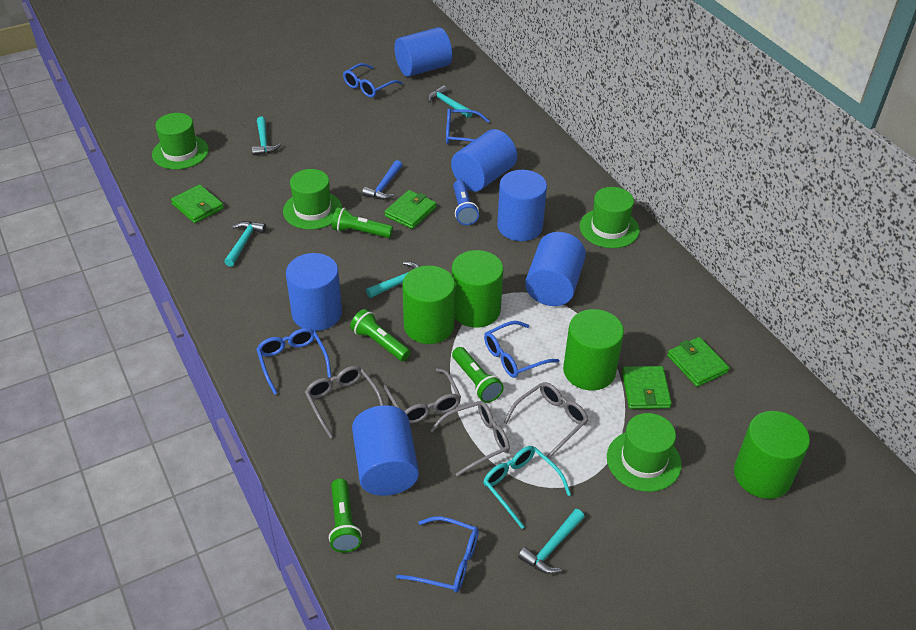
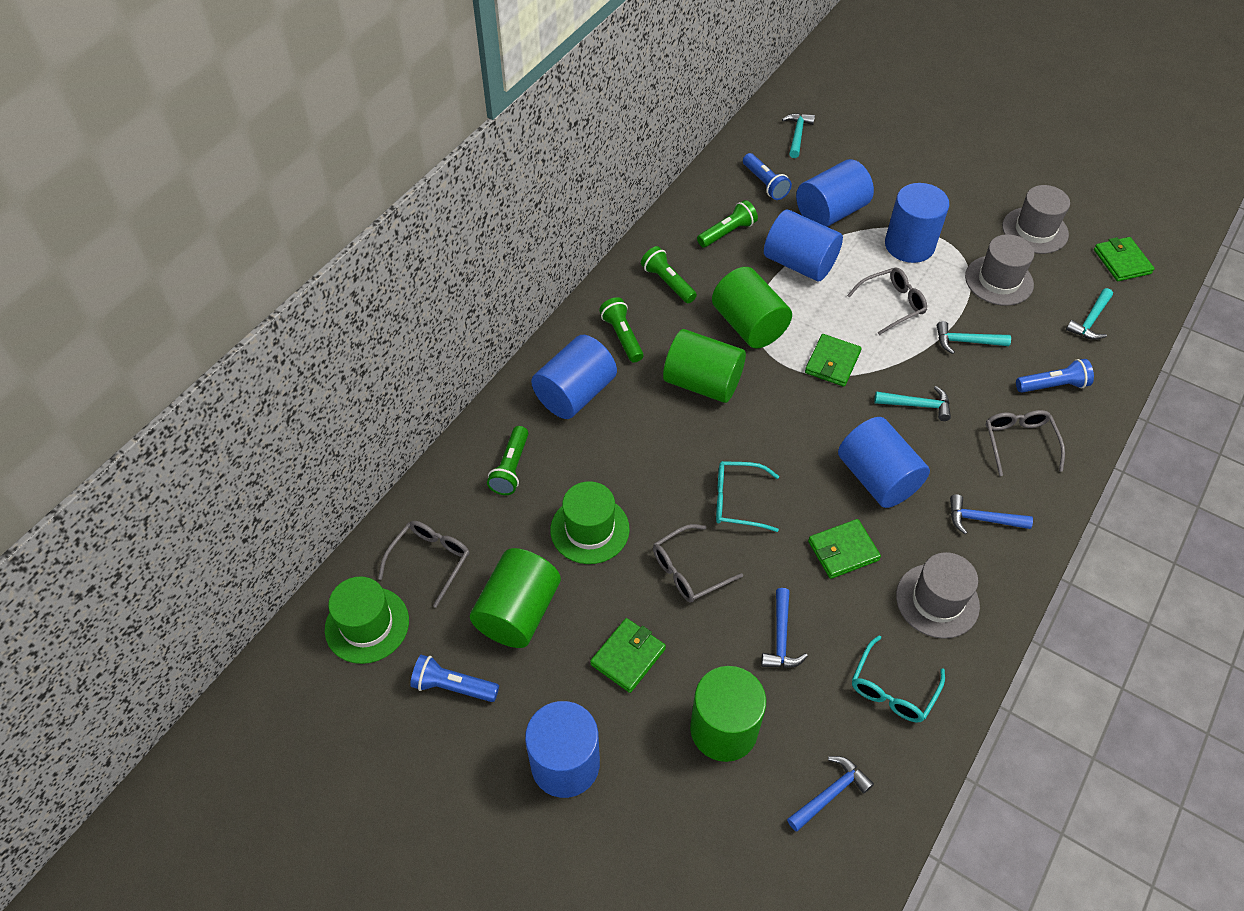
blue flashlight: [453,180,479,225] = 1 -> [410,655,499,702] [743,153,792,200] [1016,359,1094,393] = 3
blue glasses: [256,328,332,395] [343,63,402,98] [396,516,479,593] [446,108,490,144] [484,321,559,378] = 5 -> none = 0
blue hammer: [362,160,402,200] = 1 -> [761,588,808,668] [787,756,874,831] [950,494,1033,534] = 3
green hat: [152,113,209,169] [283,169,342,230] [580,187,640,248] [607,413,682,492] = 4 -> [325,576,409,664] [550,481,630,564] = 2
grey hat: none = 0 -> [896,552,980,639] [965,234,1034,306] [1002,185,1070,254] = 3
turquoise glasses: [483,446,571,529] = 1 -> [716,461,779,532] [852,635,945,723] = 2
turquoise hammer: [224,221,266,267] [252,117,281,156] [366,262,421,298] [428,85,473,118] [518,509,585,574] = 5 -> [782,113,815,158] [874,386,951,421] [937,321,1011,354] [1066,288,1113,340] = 4

